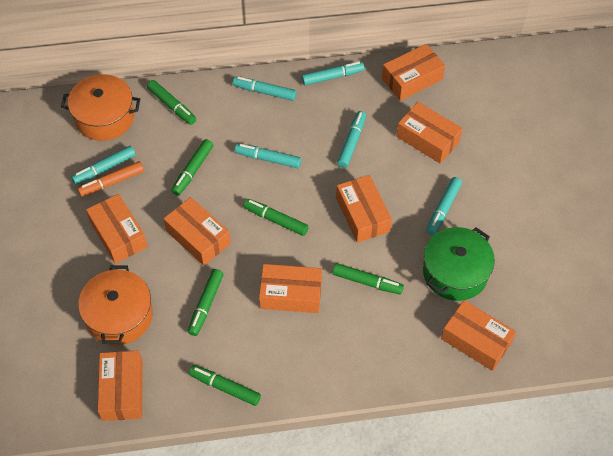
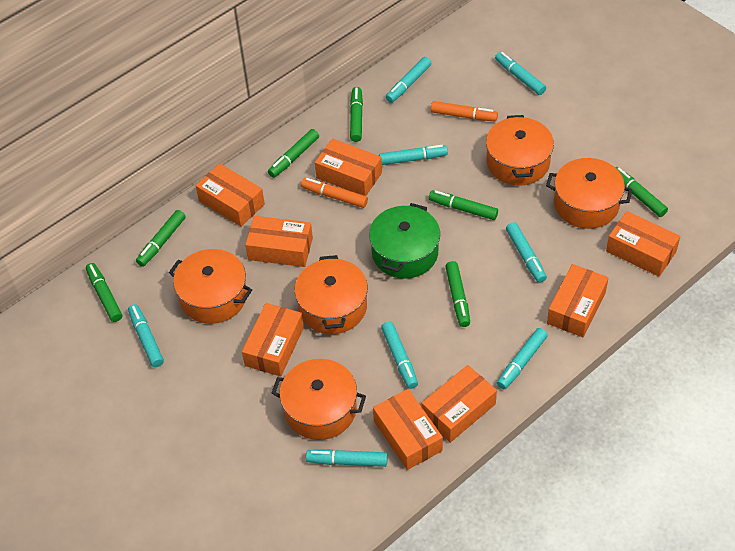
green marker: [147,80,196,125] [171,139,213,195] [188,269,224,336] [189,365,261,406] [243,199,309,236] [333,263,404,295] = 6 -> [86,263,122,322] [136,210,186,267] [268,129,319,178] [350,87,363,142] [429,190,498,220] [445,261,470,327] [615,167,668,217] = 7
orange marker: [77,161,144,197] = 1 -> [301,178,368,208] [431,101,498,121] = 2
orange pot: [61,74,140,141] [78,266,153,345] = 2 -> [169,249,252,324] [272,359,366,440] [295,255,368,334] [486,115,554,185] [546,158,632,229] = 5
turquoise marker: [71,146,136,185] [233,77,296,101] [235,144,301,168] [301,62,365,86] [337,111,366,168] [426,177,462,235] = 6 -> [128,304,164,367] [306,449,388,467] [379,145,448,165] [381,321,418,389] [386,57,432,103] [495,52,546,95] [497,328,548,389] [506,222,547,283] = 8

